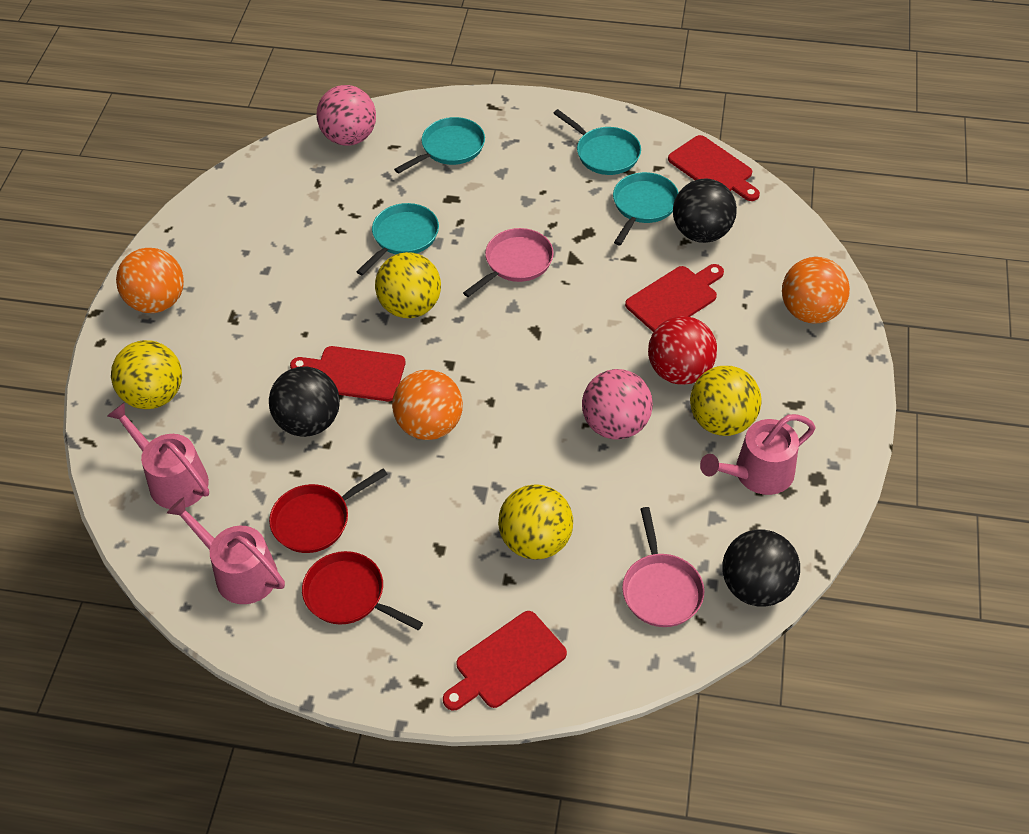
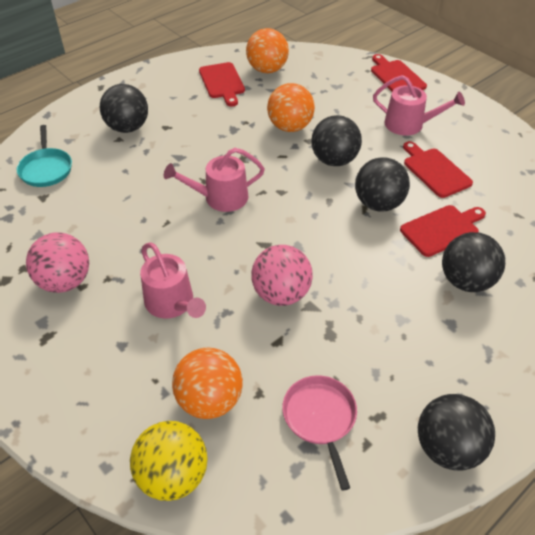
black ball: [269,367,340,437] [673,179,737,243] [722,530,800,607] = 3 -> [100,84,148,133] [311,115,362,166] [355,157,410,211] [418,394,495,471] [442,232,505,292] = 5
pink pan: [463,228,554,297] [622,507,704,627] = 2 -> [282,375,357,491] = 1
red ball: [648,316,717,385] = 1 -> none = 0
red pan: [269,469,388,553] [302,551,423,630] = 2 -> none = 0
turquoise pan: [356,203,439,275] [394,117,485,174] [553,109,641,175] [613,172,679,245] = 4 -> [17,125,72,187] = 1
yellow ball: [111,340,182,409] [375,252,441,318] [498,484,573,560] [690,366,762,436] = 4 -> [130,421,208,501] = 1

